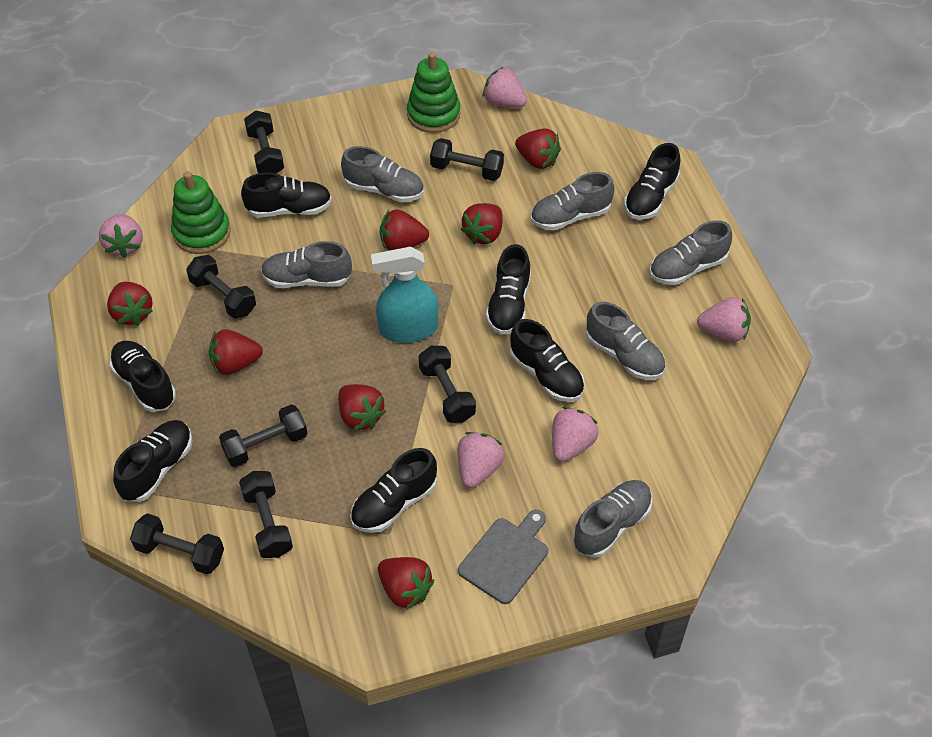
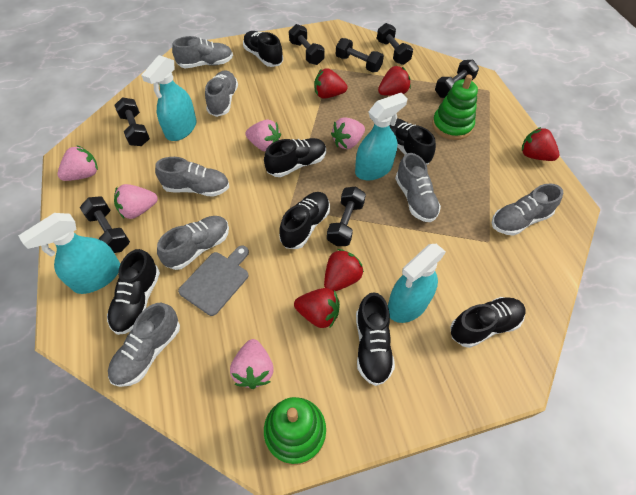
grey shoe: [261,241,352,288] [341,146,424,202] [531,172,615,231] [573,480,652,558] [586,301,665,380] [649,220,732,285] = 6 -> [108,303,180,387] [155,157,229,197] [157,216,229,270] [172,36,233,68] [205,70,238,117] [395,153,441,222] [492,183,563,236] = 7
red strawberry: [107,282,153,326] [209,329,263,375] [338,384,386,431] [378,557,434,610] [380,209,429,250] [461,203,503,245] [515,128,561,169] = 7 -> [294,288,340,329] [314,68,348,99] [324,249,364,291] [378,66,411,96] [522,127,559,161] = 5
turquoise spray bottle: [371,247,438,343] = 1 -> [18,213,120,294] [141,55,196,141] [355,93,408,180] [388,244,446,323] = 4

